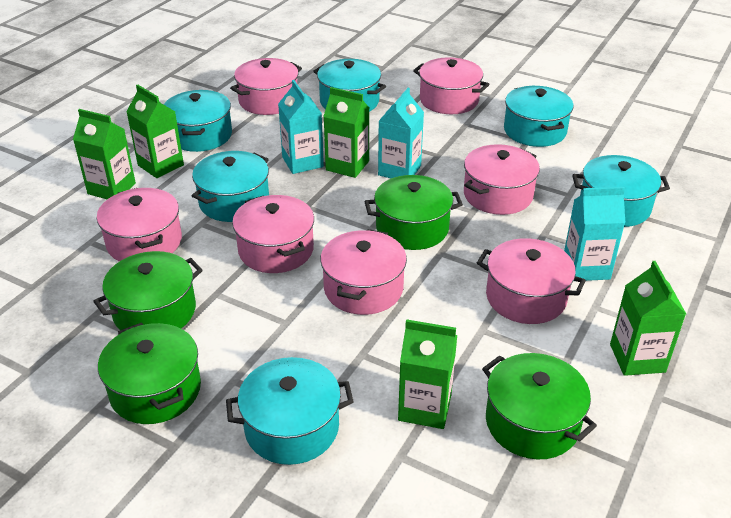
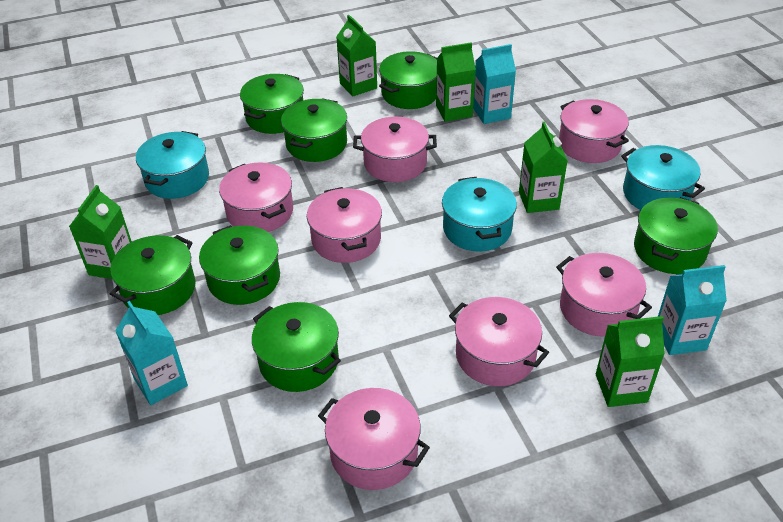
green pot: [93,251,203,330] [98,323,201,424] [364,175,463,250] [482,353,597,459] = 4 -> [110,235,195,315] [199,225,280,305] [240,74,304,134] [252,302,341,392] [281,98,347,162] [379,51,437,109] [634,197,718,274] = 7
turquoise pot: [164,90,232,152] [192,151,269,222] [226,357,354,465] [313,59,386,112] [504,86,574,147] [572,155,670,227] = 6 -> [136,131,209,199] [442,177,517,252] [621,145,705,210] = 3

